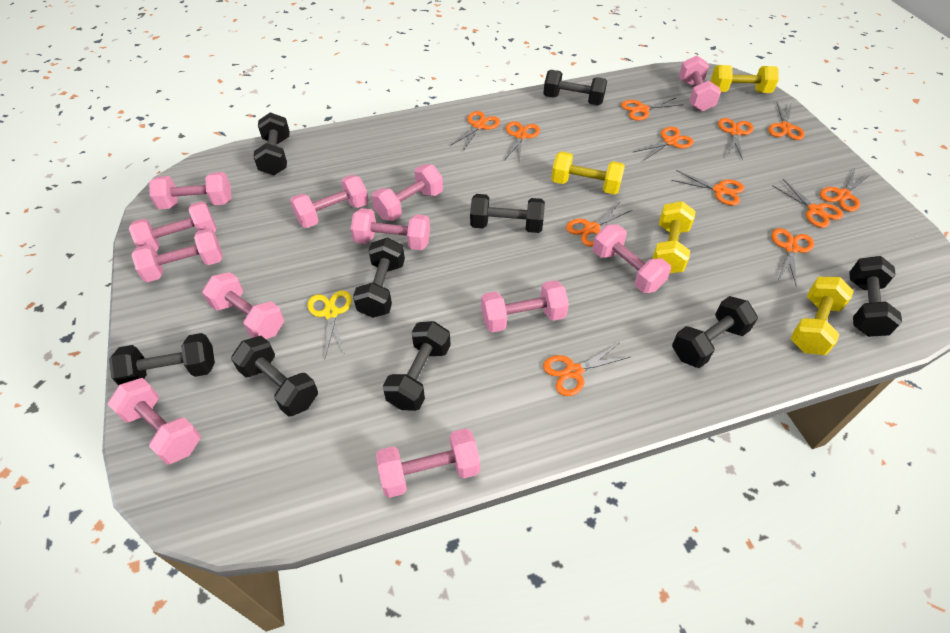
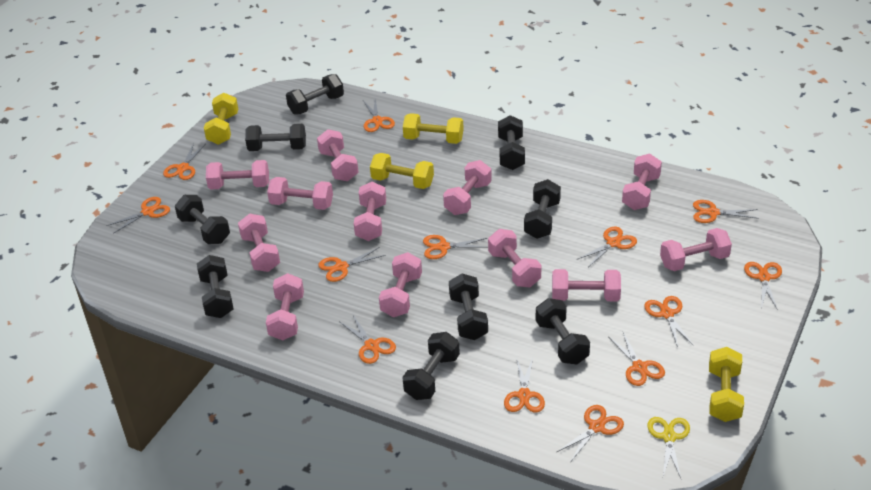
orange scissors: [450,111,500,151] [504,121,540,161] [543,343,630,396] [566,202,632,247] [621,97,684,120] [634,127,694,161] [672,170,744,205] [718,118,753,160] [768,103,805,140] [772,179,843,228] [772,228,814,287] [820,169,871,212] = 12 -> [106,197,170,234] [163,143,206,180] [318,247,386,282] [339,315,396,364] [363,98,395,132] [423,235,488,259] [504,357,545,412] [557,405,624,461] [578,226,637,267] [608,332,665,386] [644,296,693,347] [693,200,759,223] [744,262,782,310] = 13

